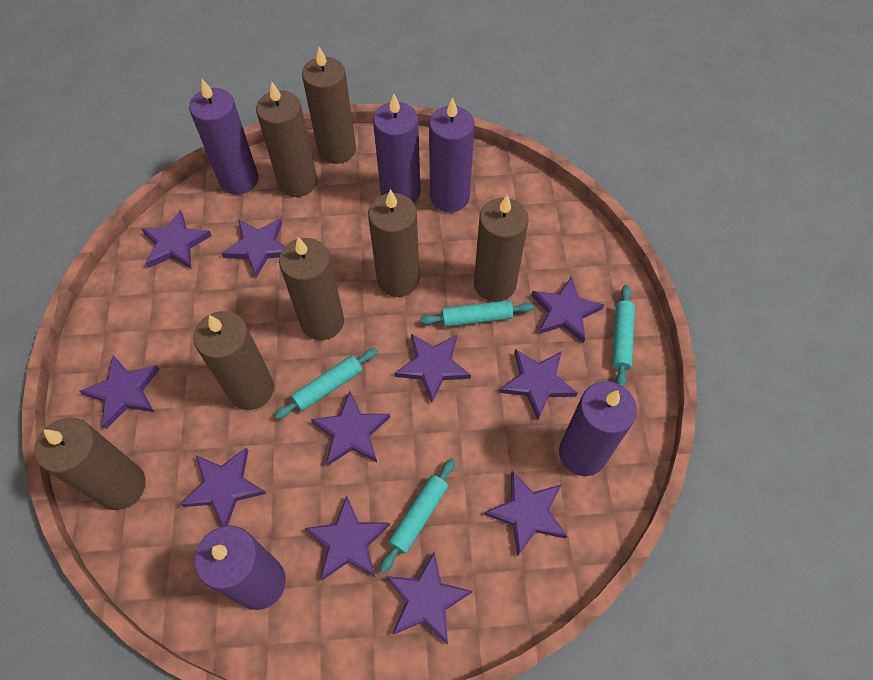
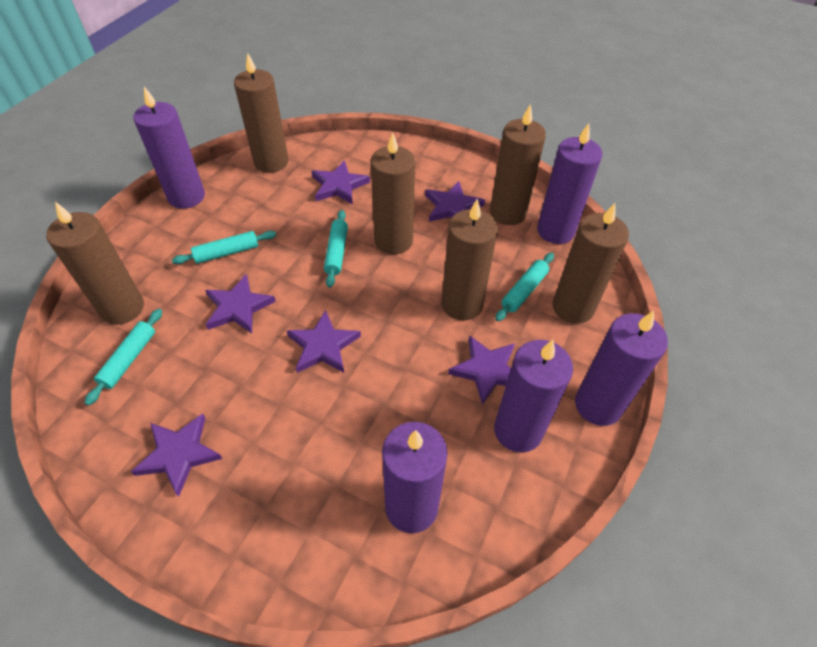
brown candle: [34,418,146,510] [193,311,274,410] [256,82,317,197] [279,237,344,340] [302,47,356,164] [368,189,419,297] [474,195,529,302] = 7 -> [46,202,144,325] [234,52,289,173] [371,132,415,255] [441,199,498,320] [490,104,546,225] [553,203,629,324] = 6
purple star: [80,355,159,429] [142,210,212,269] [180,448,266,526] [221,218,285,278] [305,496,390,581] [311,391,390,466] [386,552,473,644] [394,334,471,403] [484,471,567,556] [499,349,578,420] [531,276,605,343] = 11 -> [131,413,223,497] [205,274,276,334] [287,310,361,373] [312,160,370,205] [425,181,485,222] [448,335,515,405] = 6

